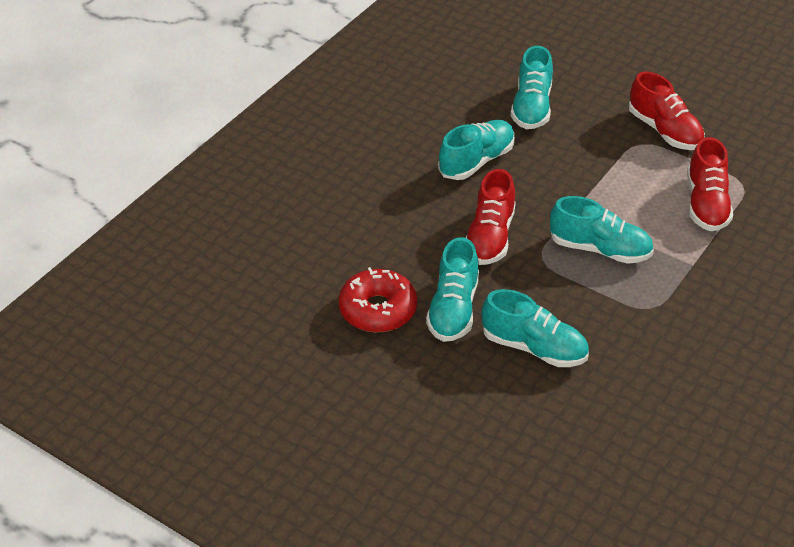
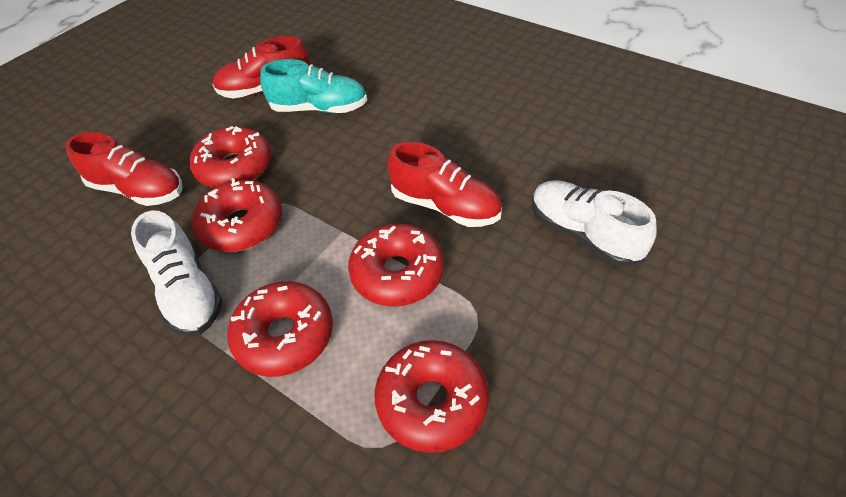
red donut: [339,267,417,332] = 1 -> [189,126,272,188] [192,178,282,252] [227,281,333,377] [348,224,444,307] [375,340,489,453] = 5
turquoise shoe: [426,237,479,342] [438,120,515,180] [482,289,589,367] [511,46,553,129] [550,196,654,264] = 5 -> [260,59,367,113] = 1
white shoe: none = 0 -> [131,210,223,336] [532,180,657,267] = 2

